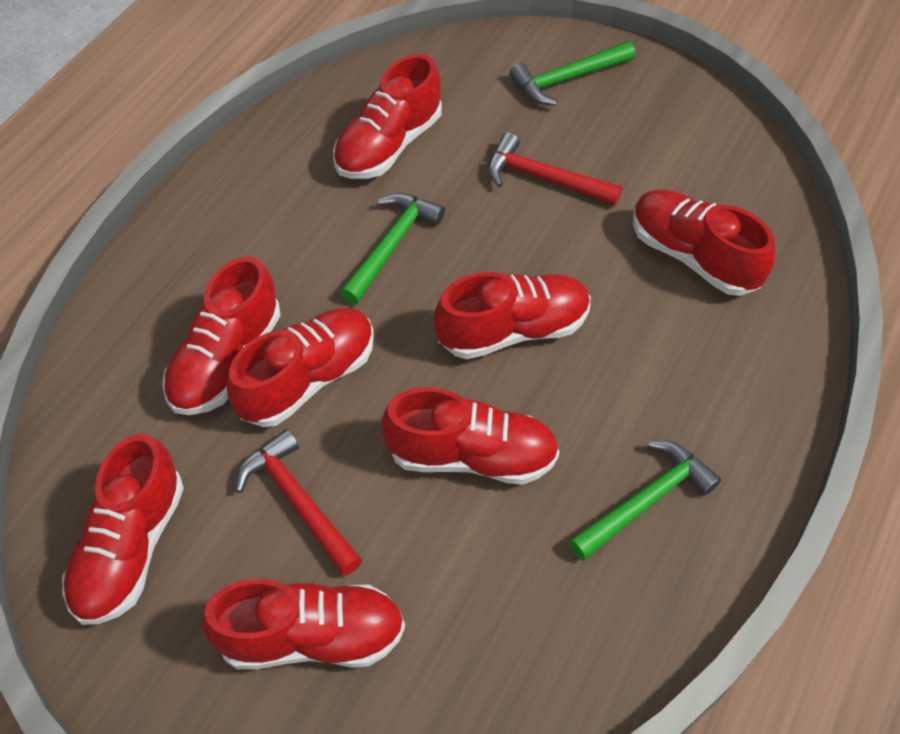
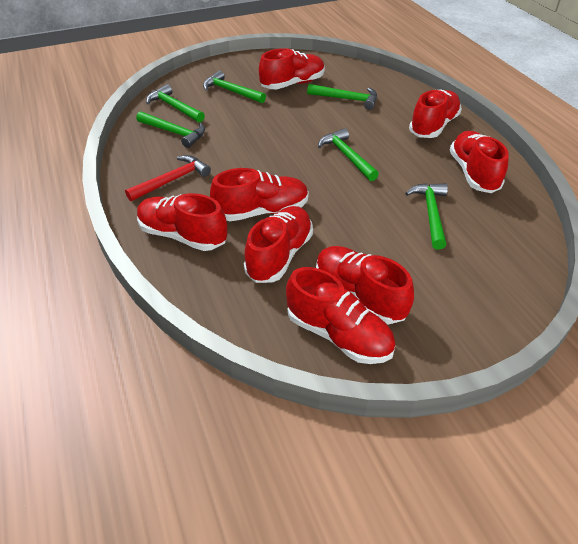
green hammer: [340,193,445,304] [509,42,635,106] [569,440,721,560] = 3 -> [136,111,205,148] [146,84,205,123] [203,71,266,103] [307,84,377,110] [318,128,379,181] [405,183,448,250] = 6
red hammer: [236,429,362,576] [488,132,622,206] = 2 -> [125,155,211,201] = 1

